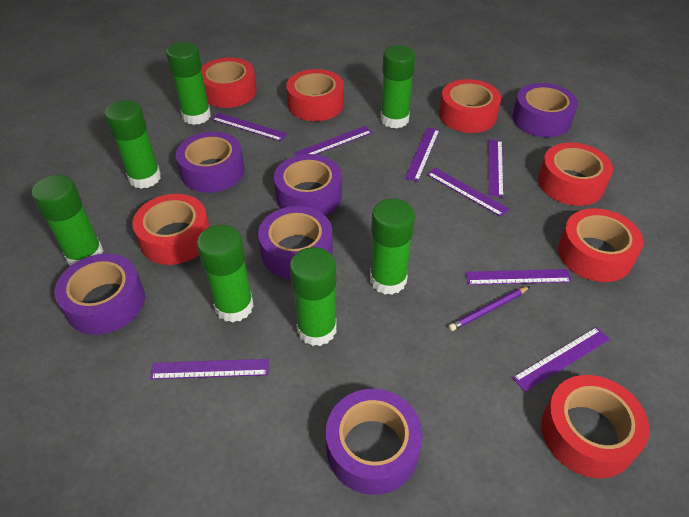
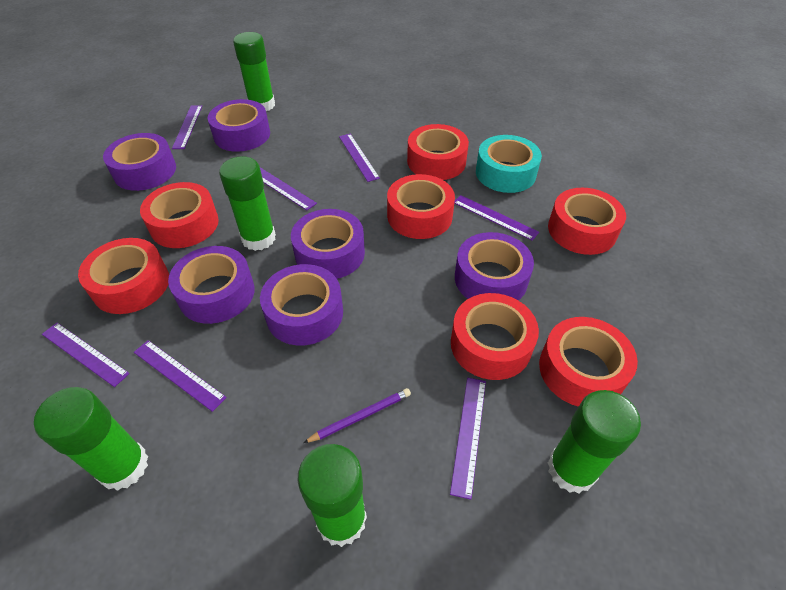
green glue stick: [32,175,104,266] [105,100,161,189] [166,42,211,125] [197,225,254,323] [289,247,337,346] [370,198,415,295] [381,45,416,129] = 7 -> [34,387,148,491] [219,156,276,251] [233,32,275,111] [297,444,367,547] [548,390,641,493] = 5
purple ruler: [150,359,269,379] [212,113,287,141] [294,126,373,156] [405,127,440,181] [427,168,509,217] [465,269,572,285] [488,139,504,197] [512,327,610,392] = 8 -> [42,323,130,387] [134,340,227,412] [172,105,202,149] [260,167,317,210] [339,134,380,182] [450,378,486,500] [454,195,539,241] = 7
turquoise tape: none = 0 -> [476,135,542,193] = 1

